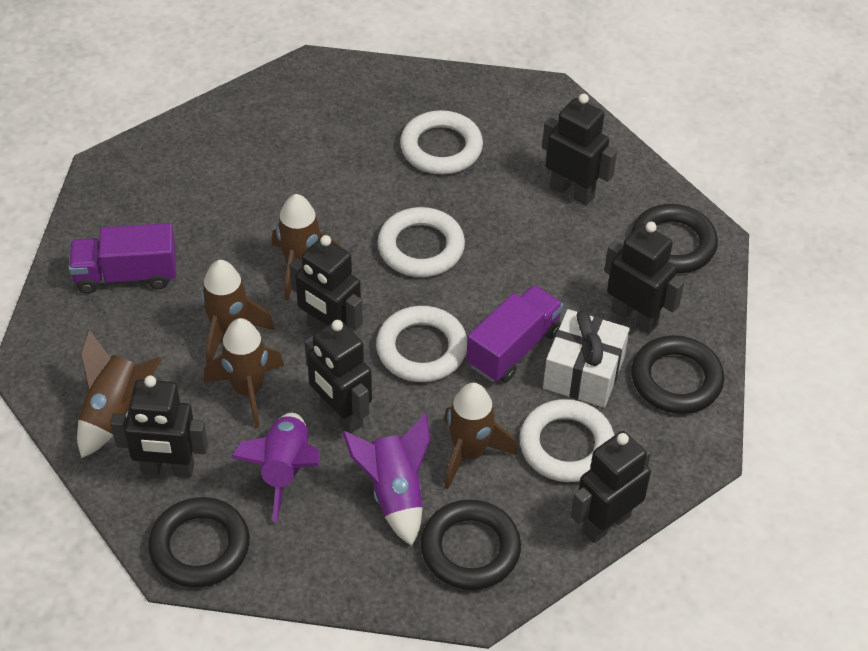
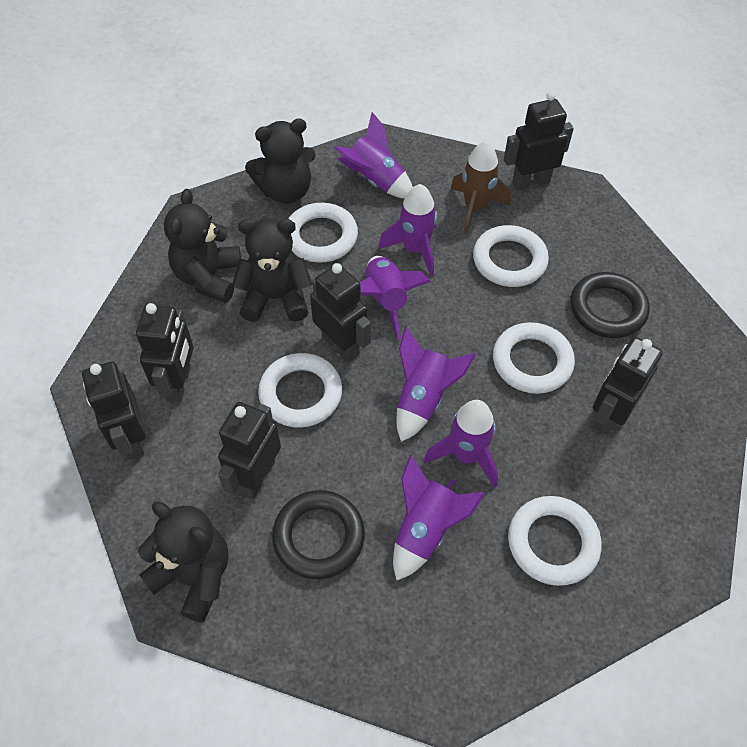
black ring: [148,497,250,588] [421,499,521,590] [631,204,718,273] [631,335,724,414] = 4 -> [272,490,365,579] [570,272,650,338] = 2
black teddy bear: none = 0 -> [138,502,229,623] [164,189,241,303] [232,219,312,322] [245,118,316,204] = 4
brown rocket: [77,330,162,458] [201,260,275,365] [204,318,284,428] [272,194,341,301] [444,383,517,489] = 5 -> [451,141,511,234] = 1
purple rocket: [231,413,320,522] [342,413,430,546] = 2 -> [334,112,413,199] [360,256,431,339] [379,184,437,277] [393,455,485,580] [396,327,476,442] [424,400,498,488] = 6
purple truck: [69,223,176,294] [466,285,563,382] = 2 -> none = 0
white gift: [543,309,630,407] = 1 -> none = 0
white ring: [376,306,467,382] [378,207,465,277] [400,110,483,174] [519,399,615,482] = 4 -> [258,353,342,428] [288,203,358,263] [473,225,549,287] [493,322,575,394] [508,496,601,586] = 5

